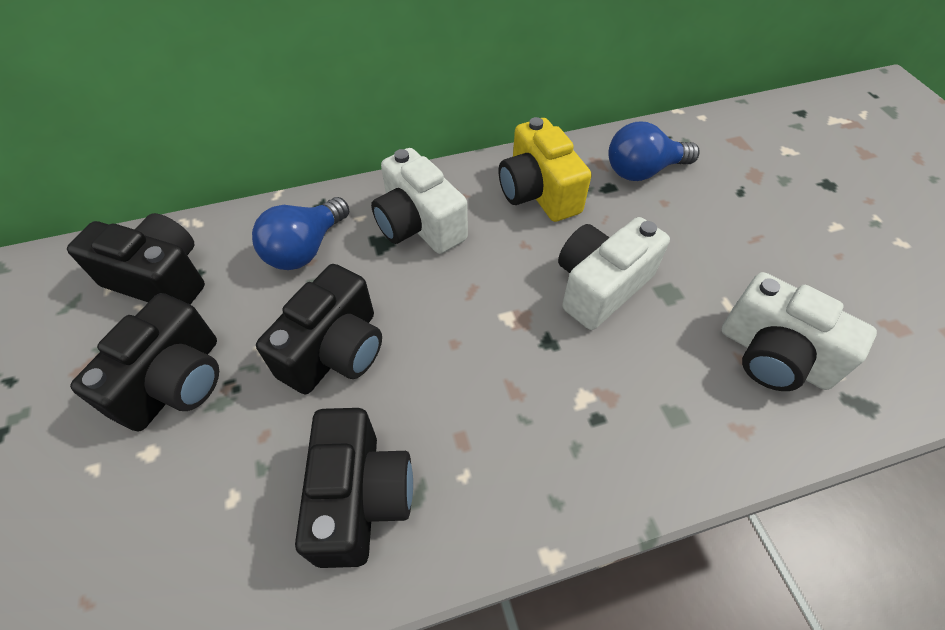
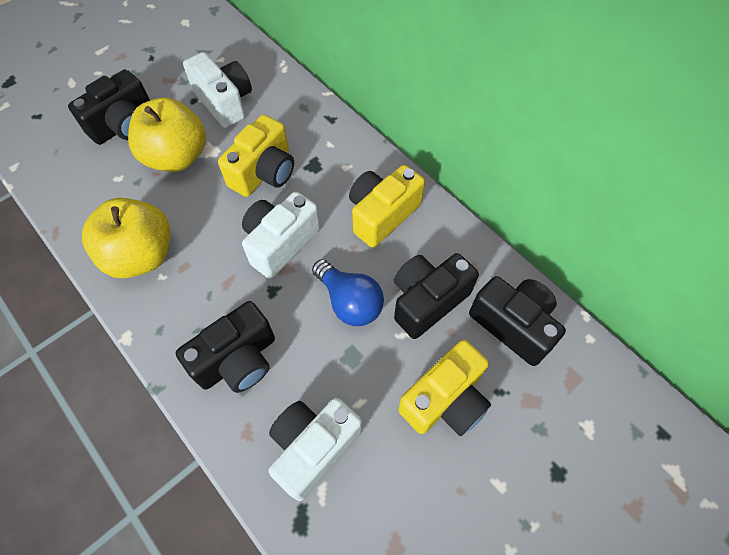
blue light bulb: [252,197,349,270] [608,122,700,181] = 2 -> [312,259,384,326] = 1
yellow apple: none = 0 -> [82,198,170,278] [128,98,206,172] = 2
yellow camera: [498,117,592,222] = 1 -> [218,114,294,197] [349,165,425,248] [399,340,491,436] = 3

